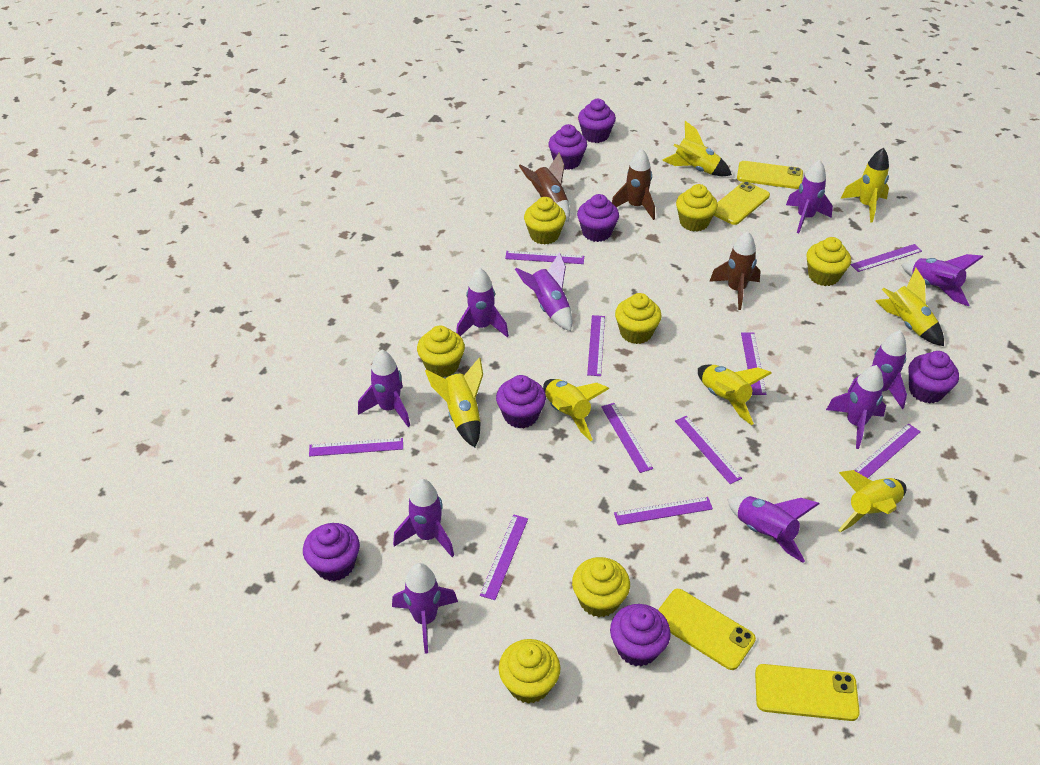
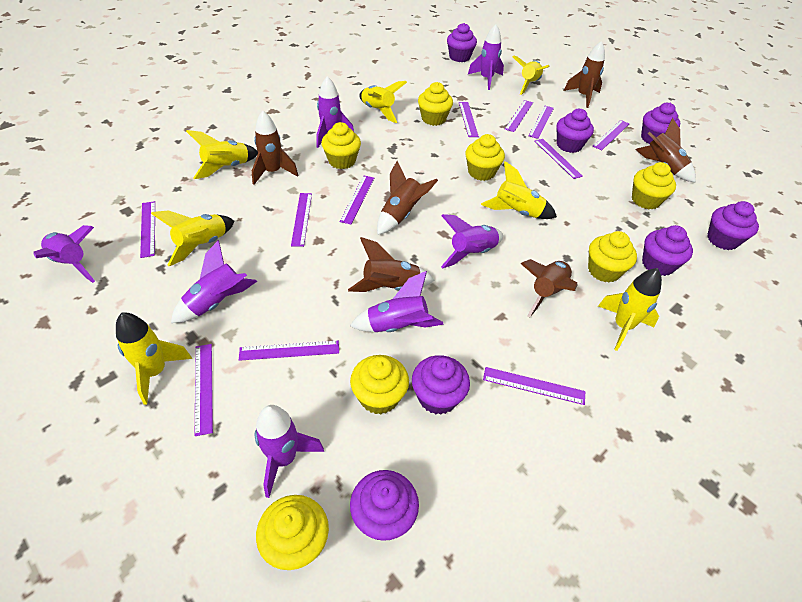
brown rocket: [519,153,570,222] [612,149,655,220] [709,231,761,310] = 3 -> [252,111,298,185] [348,237,434,292] [377,161,438,235] [521,259,577,317] [564,41,605,108] [635,118,696,182] = 6
purple rocket: [358,349,410,427] [392,563,458,653] [393,479,454,557] [456,268,509,337] [515,252,573,331] [728,496,819,563] [786,160,833,233] [826,365,886,449] [848,330,907,409] [901,254,983,306] = 10 -> [33,225,95,283] [171,240,257,323] [255,405,324,498] [316,76,354,148] [350,271,444,332] [441,214,503,268] [468,24,504,90] = 7
purple ruler: [309,438,403,456] [480,515,528,600] [505,251,584,264] [587,315,605,376] [601,403,653,473] [614,497,713,525] [675,416,742,484] [741,332,767,395] [851,244,922,272] [854,423,921,478] = 10 -> [140,201,155,258] [195,344,213,436] [239,341,339,361] [291,193,312,247] [340,175,374,224] [459,102,479,137] [483,367,585,405] [505,100,533,132] [529,106,554,139] [534,139,583,179] [593,120,630,150] = 11
yellow phone: [658,589,756,670] [714,181,770,225] [737,161,803,189] [755,664,860,721] = 4 -> none = 0

